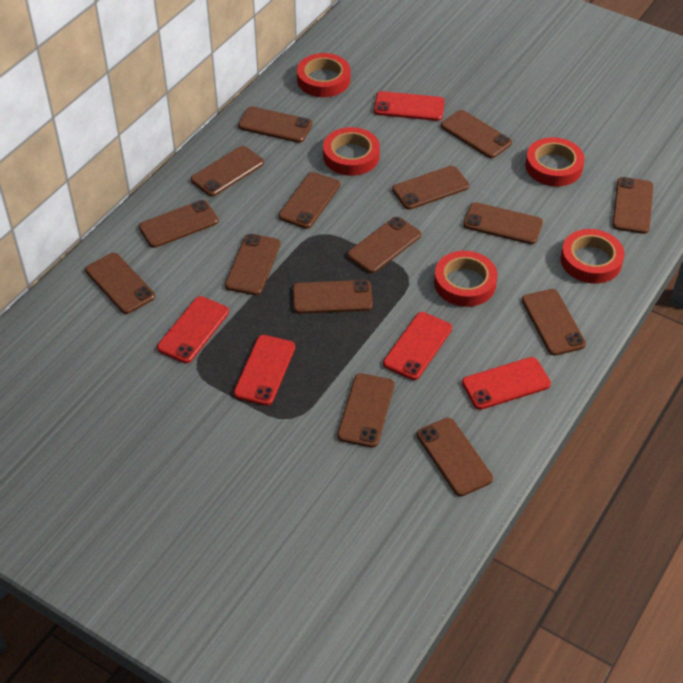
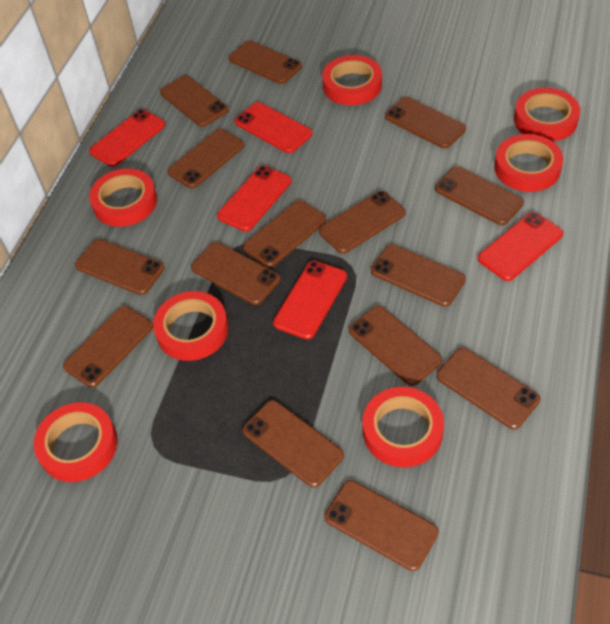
red tape: [297,53,350,97] [323,127,380,176] [434,251,497,307] [525,137,585,186] [561,229,625,283] = 5 -> [34,402,118,482] [89,169,157,227] [153,291,229,361] [322,55,382,105] [362,387,444,467] [494,134,563,192] [514,88,580,142] = 7

